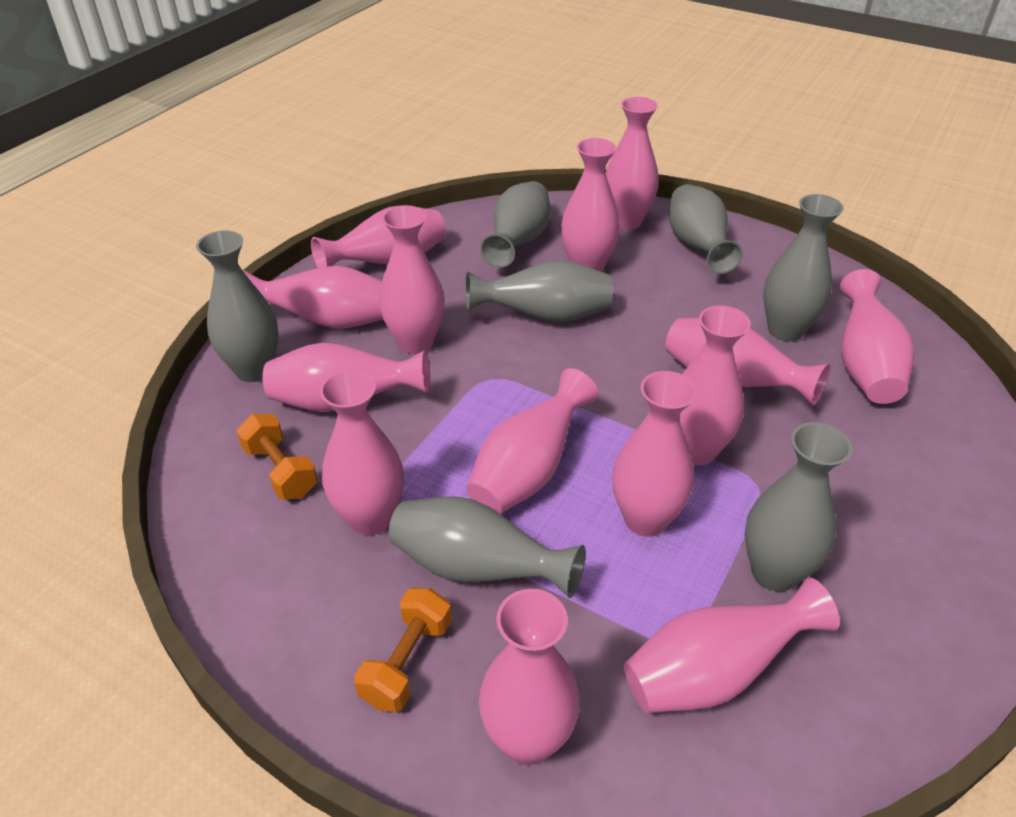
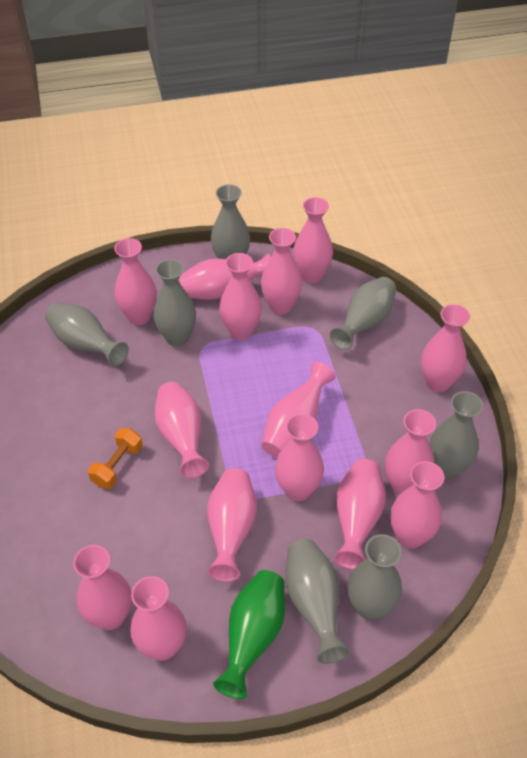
green vase: none = 0 -> [213,570,285,699] = 1
orange dumbbell: [236,414,318,500] [354,588,452,712] = 2 -> [88,428,143,489] = 1
pink vase: [243,266,383,328] [263,343,430,412] [311,206,446,268] [320,370,404,535] [379,205,445,354] [466,368,598,514] [479,589,580,765] [561,138,620,272] [606,97,659,230] [612,371,697,537] [624,578,840,713] [666,318,830,406] [679,306,751,466] [840,269,915,404] = 14 -> [73,545,132,630] [114,238,157,325] [130,576,186,661] [154,382,209,478] [179,253,271,300] [207,468,257,582] [219,253,262,340] [261,228,302,315] [261,362,336,458] [275,414,324,501] [293,197,333,283] [334,459,386,569] [385,409,436,495] [390,461,444,548] [421,304,470,392] = 15

